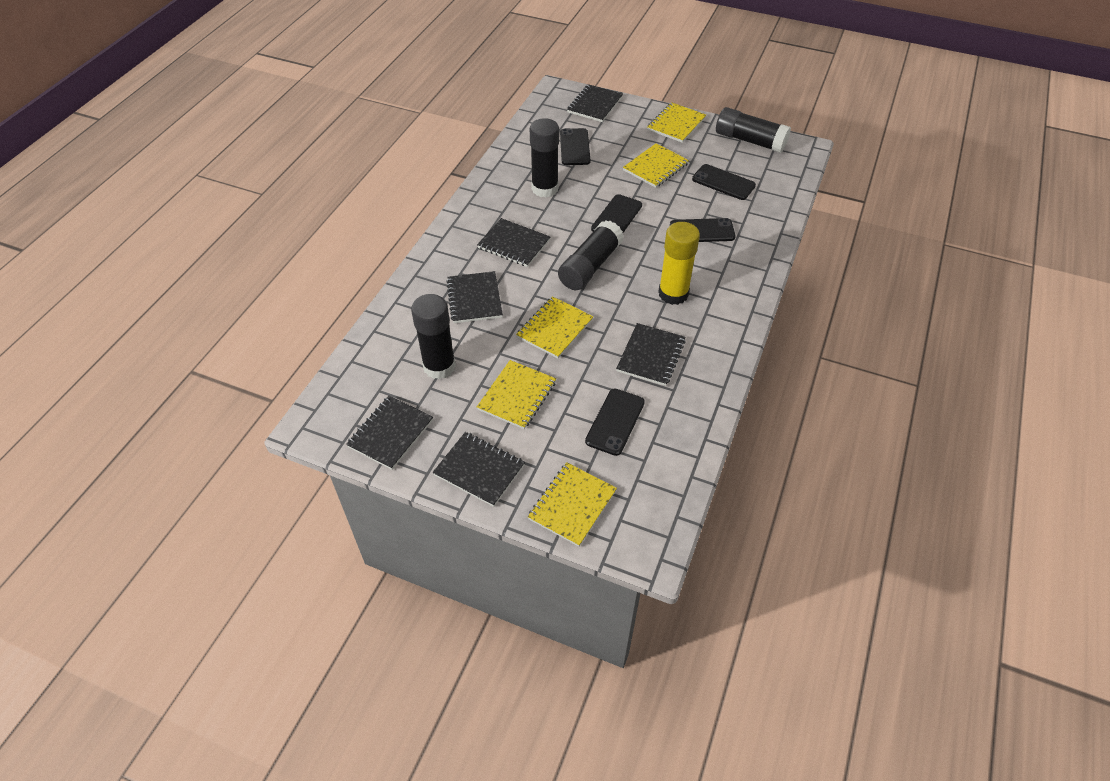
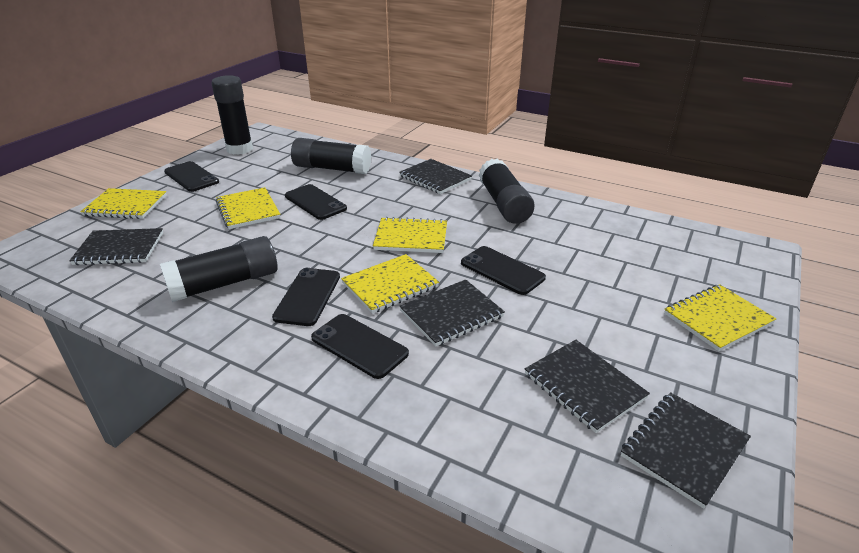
black notebook: [346,395,433,470] [433,432,525,507] [446,271,503,323] [477,218,550,267] [567,84,623,122] [616,323,686,386] = 6 -> [69,228,163,265] [399,159,472,194] [399,279,505,346] [525,340,650,433] [621,392,751,509] = 5
yellow glue stick: [658,222,700,305] = 1 -> none = 0

